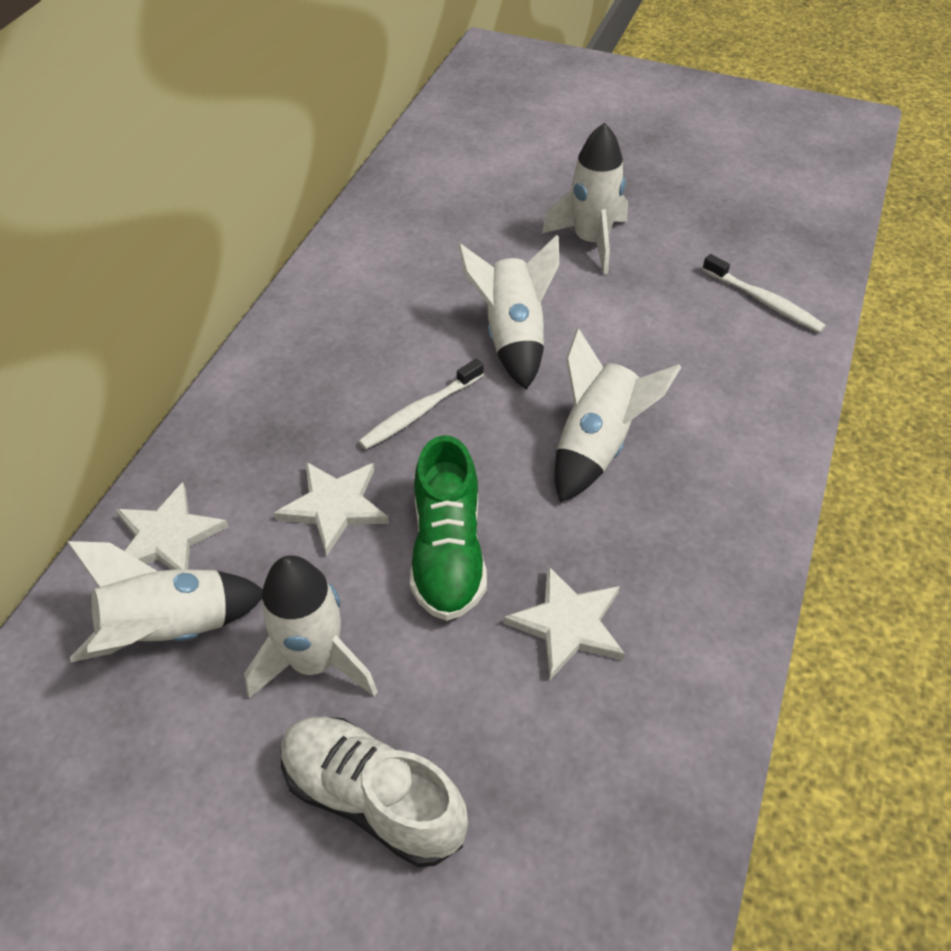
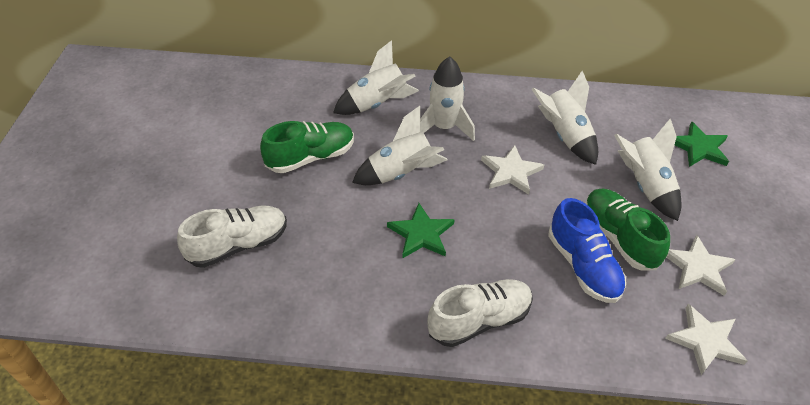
blue shoe: none = 0 -> [548,198,626,303] = 1
green shoe: [410,435,487,621] = 1 -> [260,121,354,173] [585,189,670,270] = 2
green star: none = 0 -> [387,203,455,259] [675,122,729,167] = 2
white shoe: [281,717,468,867] = 1 -> [177,206,287,268] [427,279,533,347] = 2
white toothbrush: [358,359,484,450] [702,254,826,333] = 2 -> none = 0

